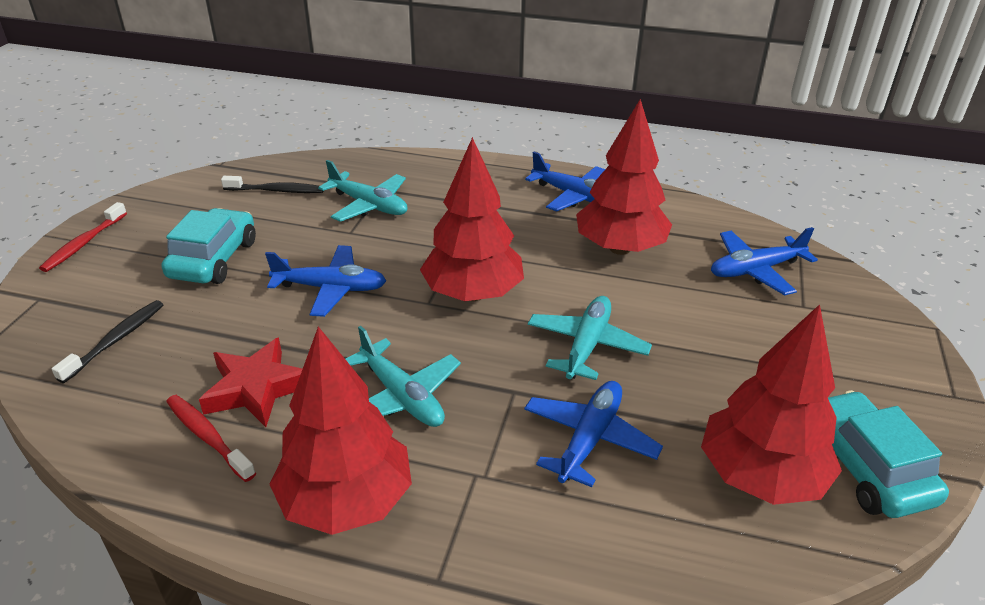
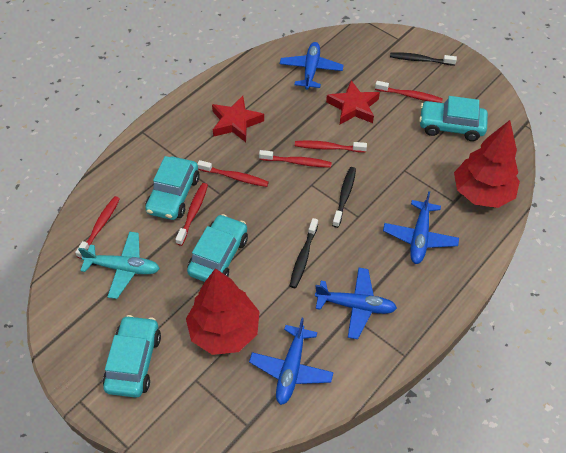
black toothbrush: [52,300,163,383] [221,176,323,193] = 2 -> [290,218,318,288] [332,167,356,228] [390,52,457,66] = 3
red star: [199,337,302,427] = 1 -> [212,96,264,142] [326,80,380,124] = 2
red toothbrush: [39,202,127,272] [166,395,256,482] = 2 -> [75,196,120,259] [175,183,208,246] [197,160,269,187] [259,150,332,168] [295,140,367,152] [375,81,443,103] = 6
red tree: [269,327,412,535] [420,137,524,301] [576,99,672,255] [701,304,842,505] = 4 -> [186,268,260,355] [454,120,520,208] = 2
turquoise car: [162,208,256,284] [828,390,949,518] = 2 -> [103,315,161,398] [145,156,200,220] [187,214,248,282] [419,96,488,141] = 4
turquoise plane: [318,160,408,222] [346,326,461,427] [528,296,652,380] = 3 -> [78,232,160,299] = 1

